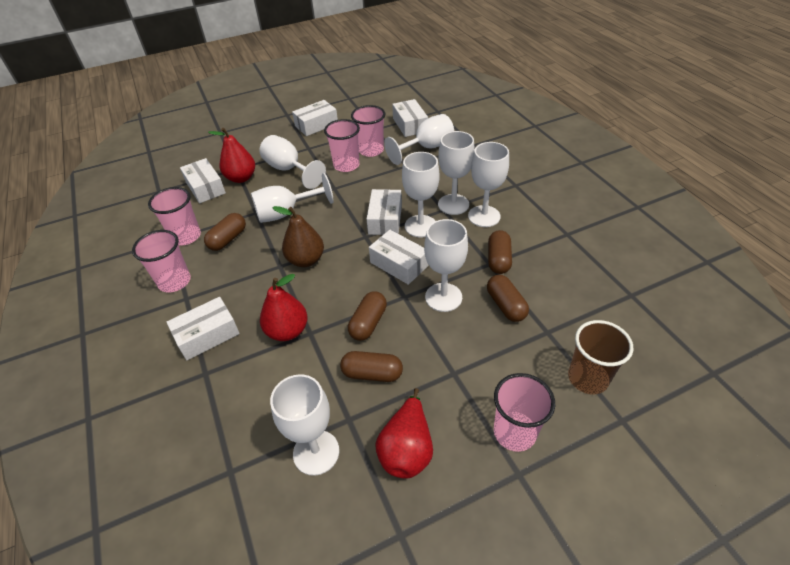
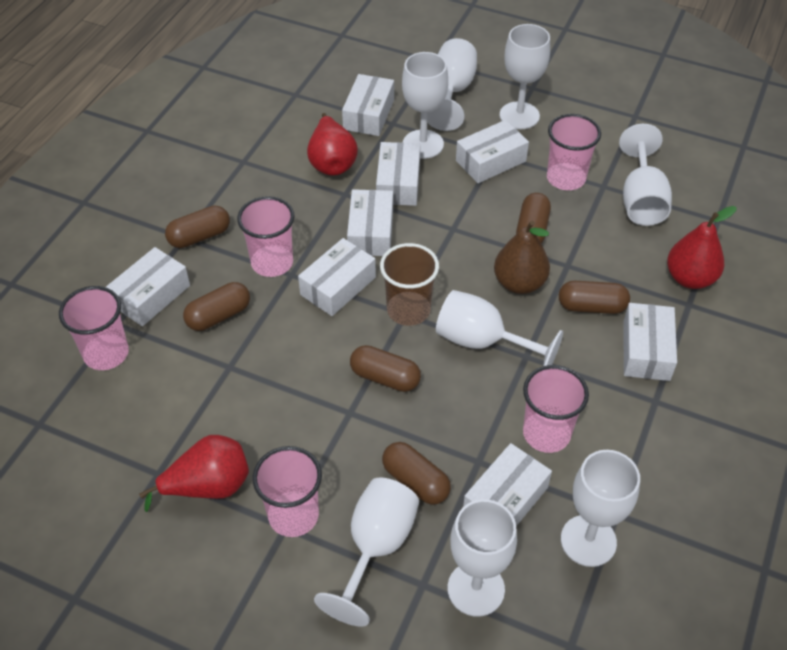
brown capsule: [204,213,246,251] [340,351,403,382] [348,291,387,341] [487,275,529,322] [488,230,512,274] = 5 -> [165,205,230,248] [183,282,250,331] [350,345,421,392] [382,442,451,505] [516,193,551,243] [559,281,630,314] = 6
white box: [166,297,240,360] [180,158,226,203] [292,100,338,136] [367,189,402,235] [369,230,429,285] [392,99,428,137] = 6 -> [106,247,190,326] [298,238,376,316] [342,74,394,136] [347,189,393,256] [376,142,420,206] [456,120,529,183] [463,443,552,526] [623,303,677,381] = 8

